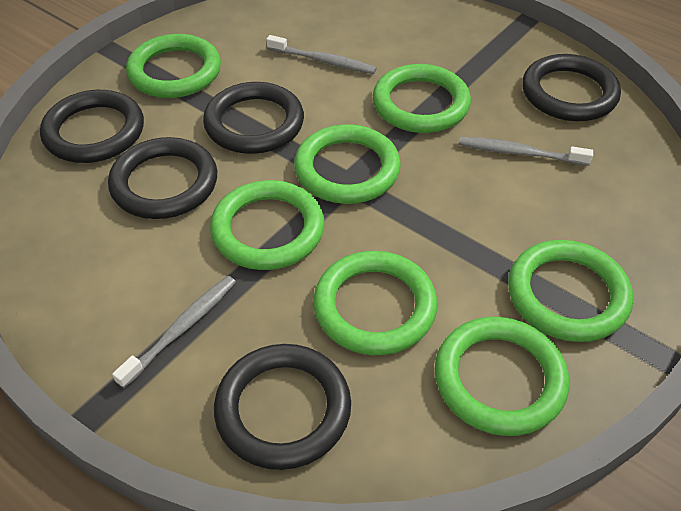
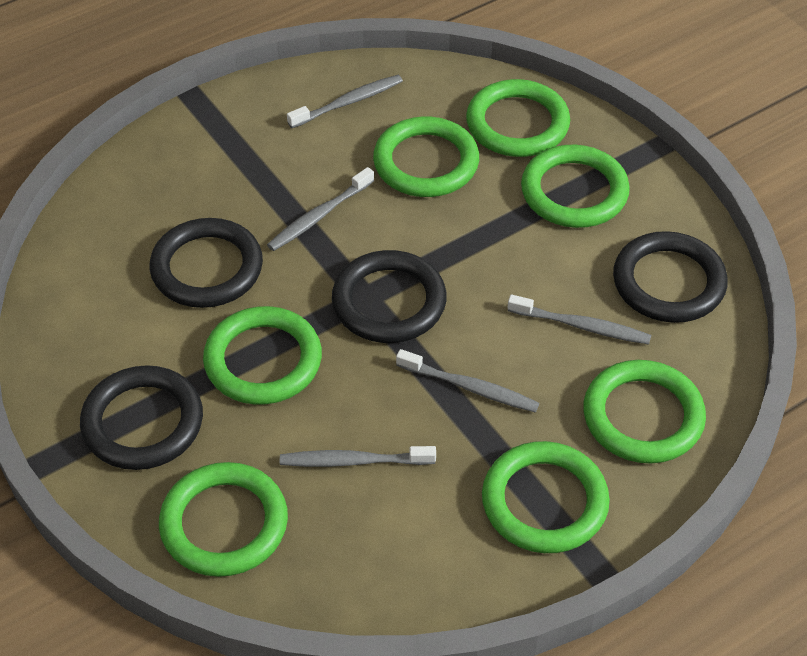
black ring: [40,90,144,163] [108,137,217,219] [203,82,304,154] [214,344,351,470] [522,54,621,121] = 5 -> [80,365,203,470] [150,218,263,308] [332,250,447,343] [613,231,728,323] = 4
grey toothbrush: [112,276,236,388] [266,35,377,74] [459,137,593,166] = 3 -> [267,167,374,251] [280,446,436,467] [287,75,403,128] [396,349,539,413] [508,295,651,345] = 5

